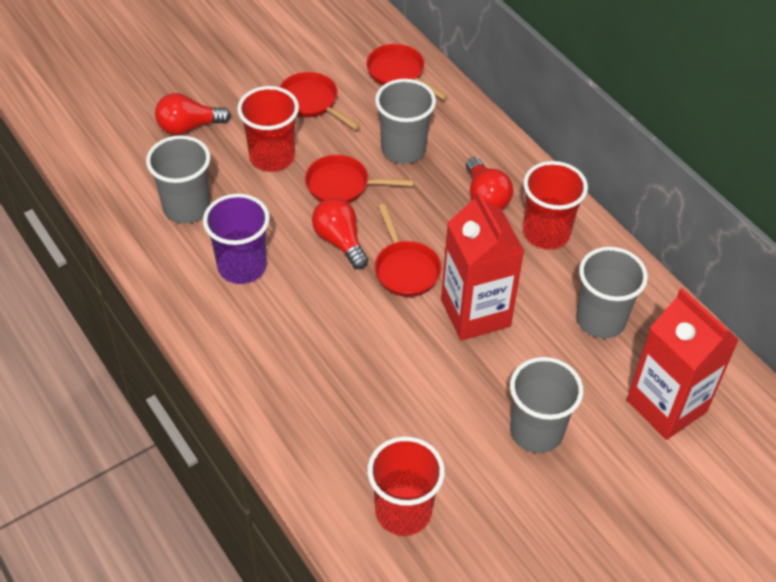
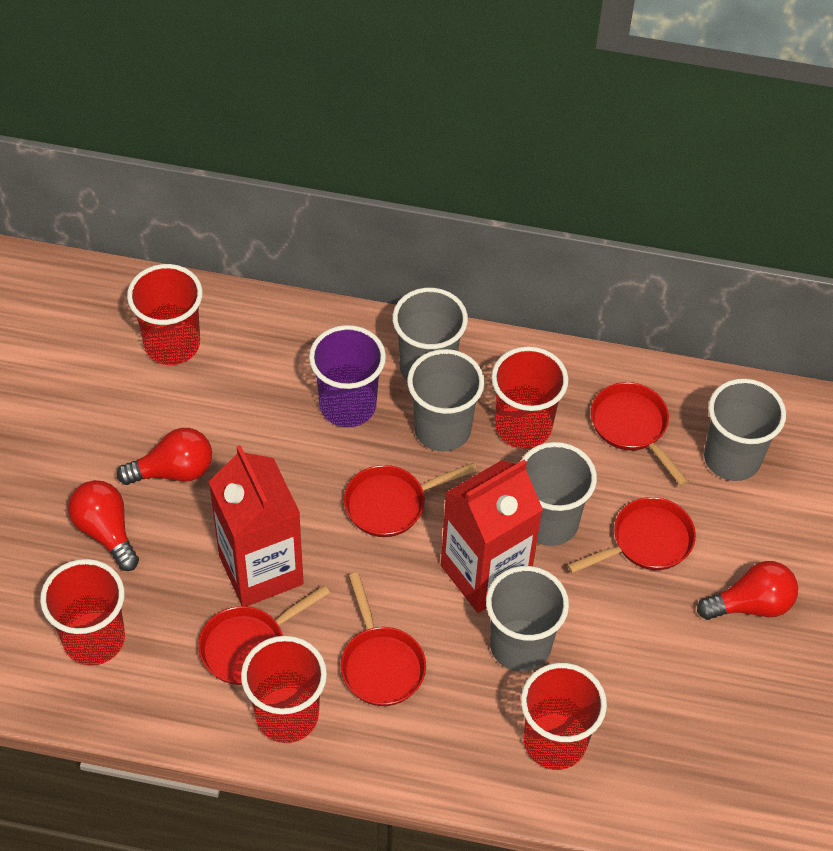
grey cup: [146,135,210,223] [375,79,436,164] [510,357,583,453] [576,247,648,338] = 4 -> [393,288,468,380] [407,349,485,452] [486,566,569,672] [520,442,597,546] [704,379,786,481] = 5
red cup: [237,86,299,172] [367,436,445,536] [523,161,588,249] = 3 -> [40,559,125,666] [127,264,203,365] [241,636,327,743] [491,346,569,449] [521,663,607,770] = 5
red pan: [279,72,361,130] [305,155,414,203] [366,44,448,100] [374,204,442,297] = 4 -> [198,585,330,685] [341,573,426,706] [344,463,477,537] [567,497,696,574] [591,382,689,486] = 5

